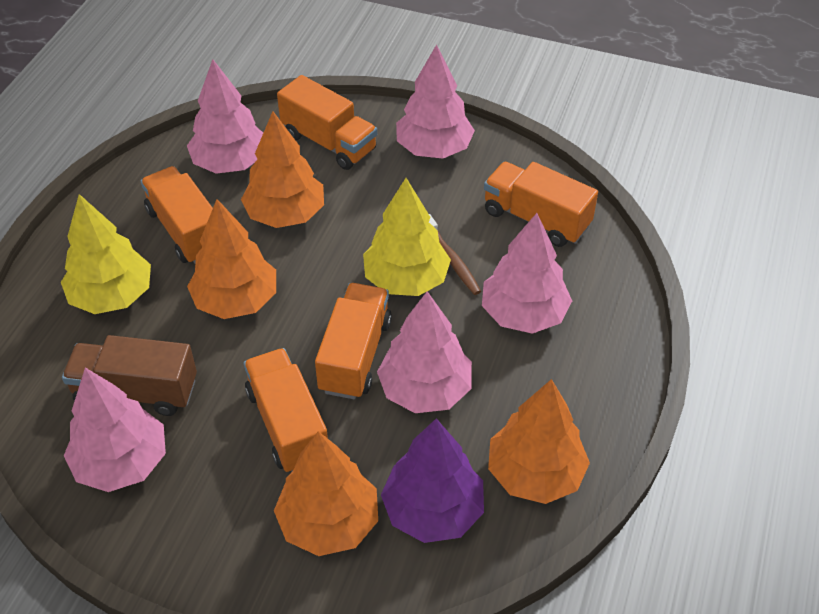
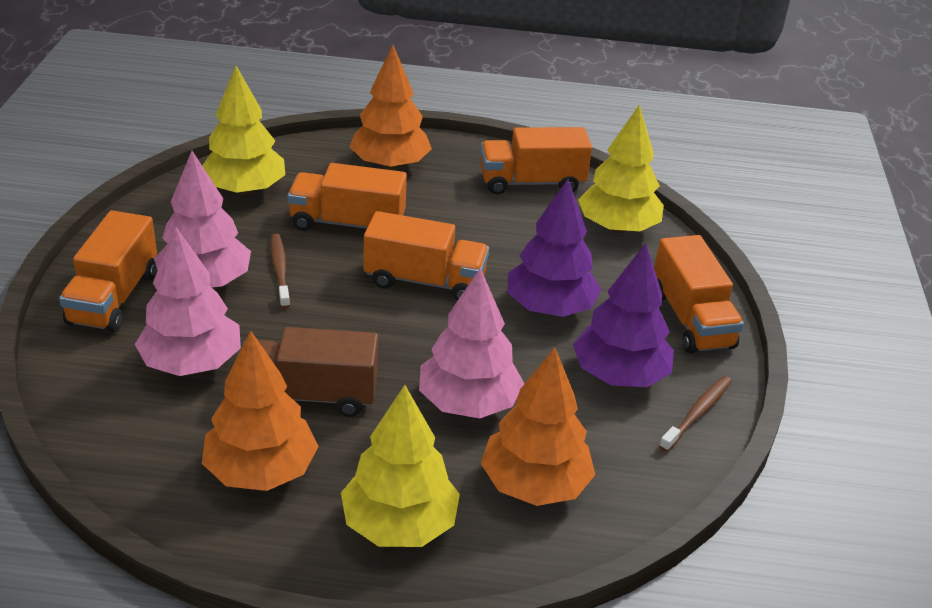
brown toothbrush: [429,214,481,295] = 1 -> [270,233,290,308] [659,376,732,452] = 2
orange tree: [187,199,276,319] [241,111,324,228] [274,431,378,556] [488,379,590,504] = 4 -> [202,331,318,491] [350,45,432,170] [481,347,595,506] = 3
pink tree: [64,368,166,492] [187,59,263,174] [377,291,472,413] [396,44,475,158] [482,213,572,334] = 5 -> [135,227,241,376] [154,151,251,287] [419,268,524,418] = 3
purple tree: [381,418,484,543] = 1 -> [508,179,602,317] [573,243,674,387] = 2
yellow tree: [61,194,151,314] [363,178,451,296] = 2 -> [202,66,285,195] [341,385,460,547] [578,104,664,233] = 3

